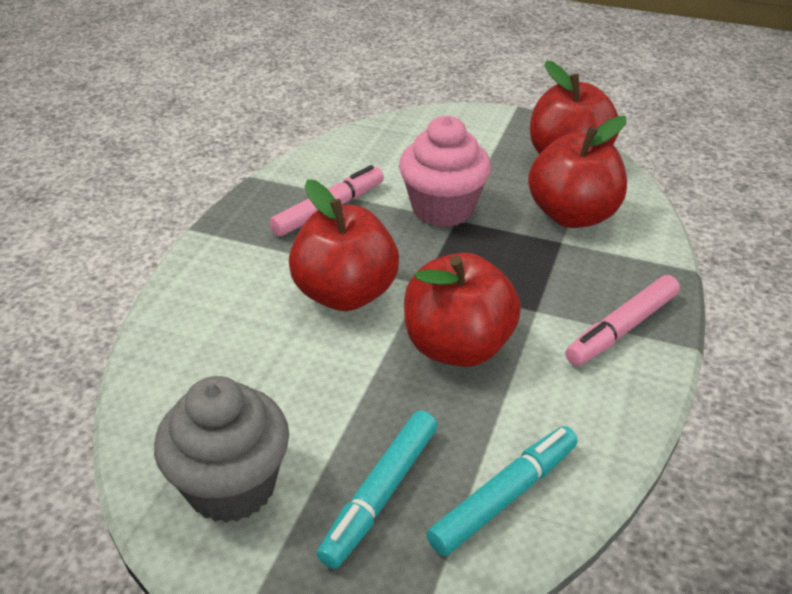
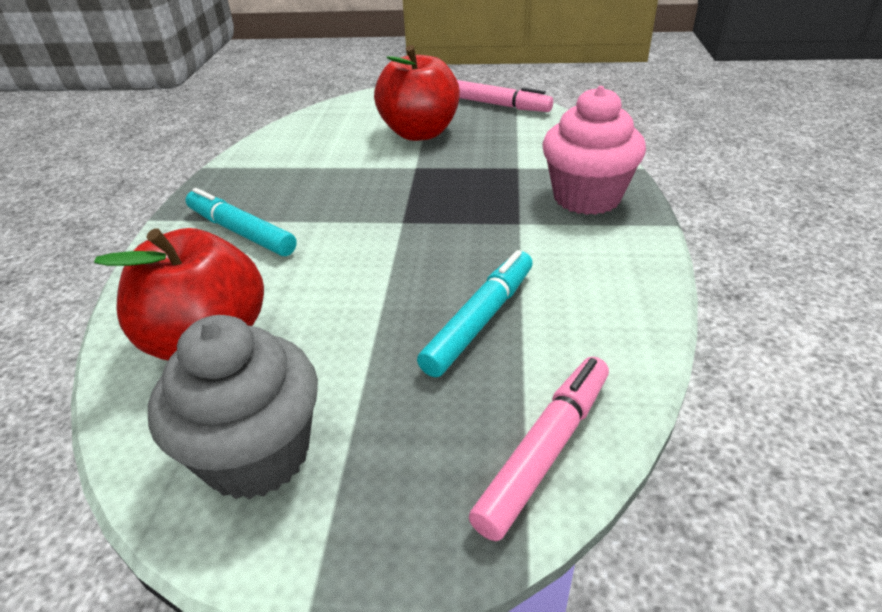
red apple: [289,179,399,311] [404,253,521,367] [528,116,627,228] [530,60,619,154] = 4 -> [94,228,264,360] [374,45,460,141] = 2

